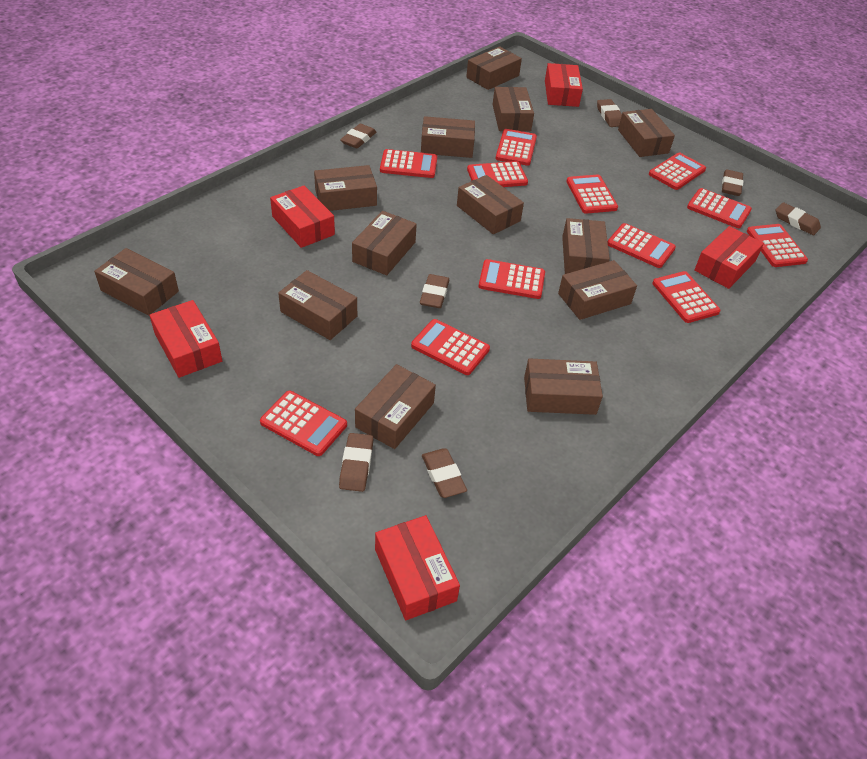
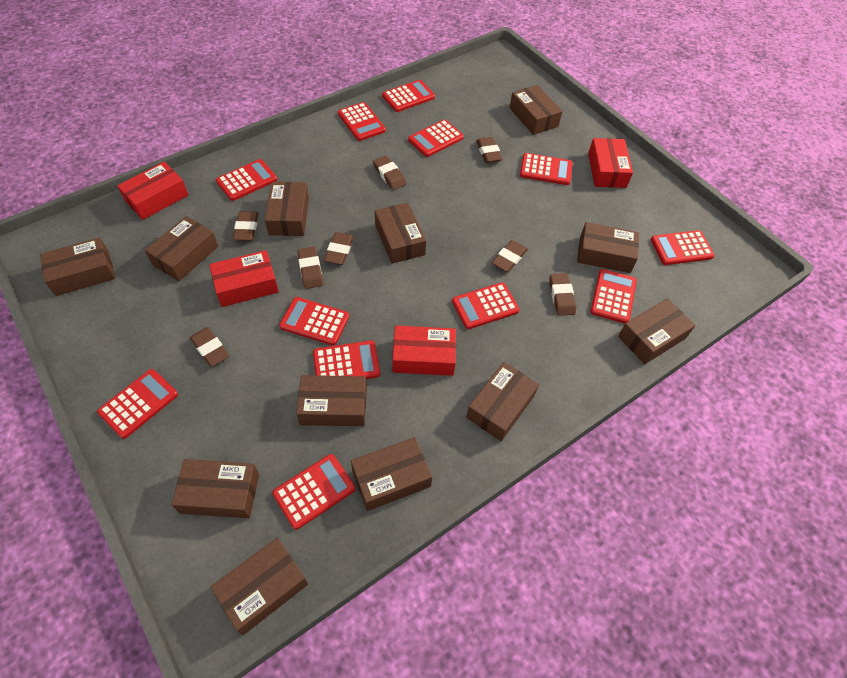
brown box: [94,248,179,316] [278,270,357,340] [314,165,377,211] [352,211,417,275] [355,364,436,449] [421,116,475,158] [457,175,524,234] [466,46,522,90] [493,87,534,131] [524,358,603,415] [558,260,637,320] [562,218,610,274] [618,109,675,157] = 13 -> [40,237,115,296] [145,216,218,281] [171,459,259,518] [211,538,308,635] [265,182,309,236] [296,375,367,426] [351,437,432,511] [375,202,426,264] [466,362,539,441] [509,85,562,135] [577,222,639,273] [618,298,696,364] = 12
brown eraser: [339,433,373,492] [340,124,376,148] [420,274,450,308] [422,449,467,498] [597,99,622,127] [722,170,743,196] [776,202,821,235] = 7 -> [190,327,229,367] [233,211,258,241] [297,247,323,289] [324,232,354,265] [373,155,407,190] [476,137,503,163] [492,240,528,272] [549,273,576,316] = 8
red box: [150,300,222,378] [270,185,335,248] [375,515,460,620] [545,63,583,107] [694,226,764,289] = 5 -> [117,162,188,220] [209,250,279,307] [392,326,456,376] [588,138,633,188] = 4

